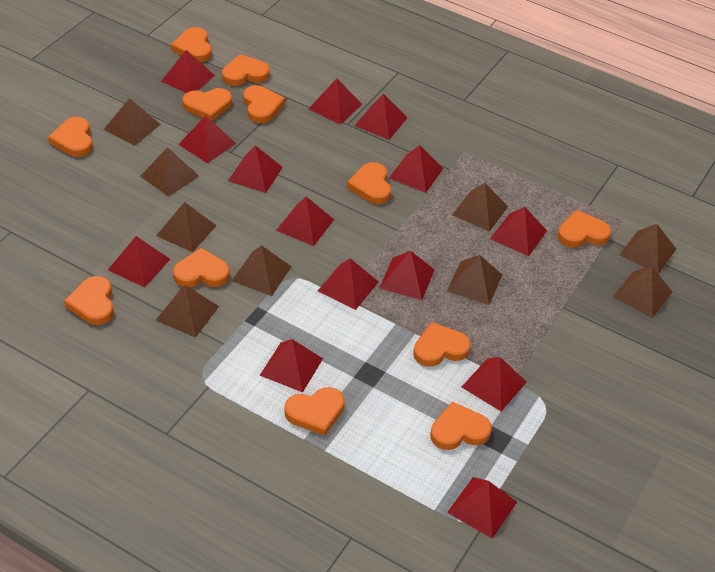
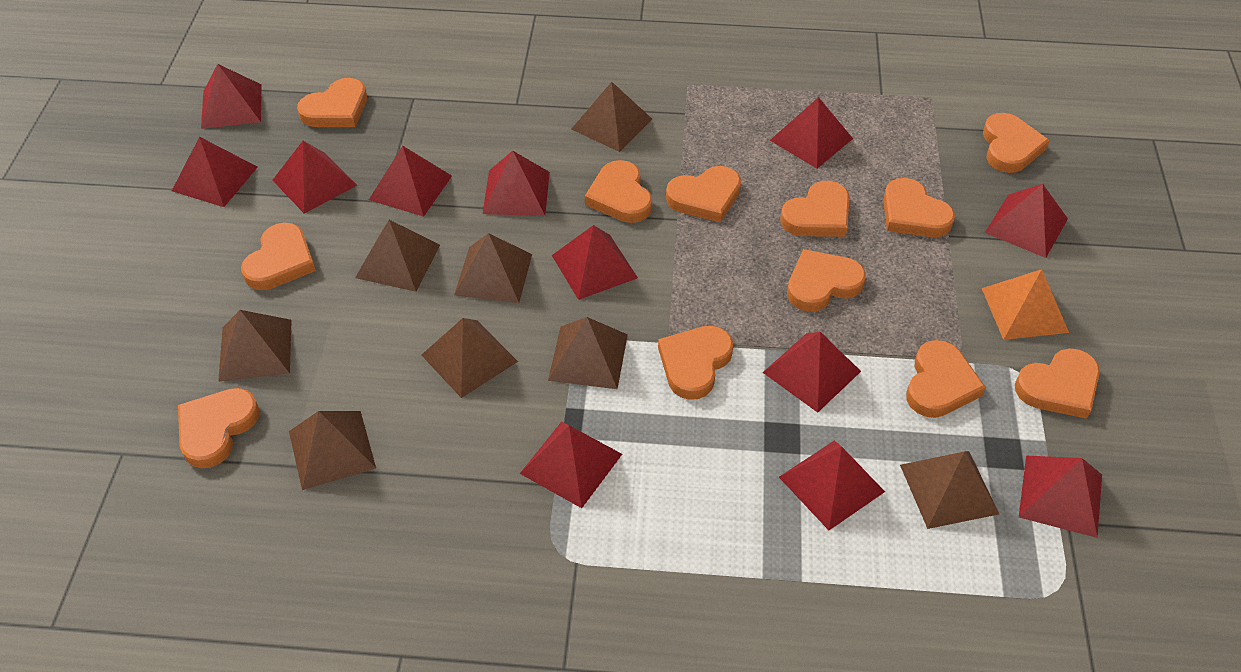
brown pyramid: [103,98,161,146] [140,147,199,197] [155,285,219,338] [156,202,217,252] [232,245,292,296] [447,255,502,305] [452,183,508,232] [613,267,672,318] [619,224,676,274] = 9 -> [218,310,292,382] [289,411,376,490] [355,220,440,292] [422,318,518,398] [454,233,532,303] [548,317,628,389] [571,82,652,152] [900,451,999,529] = 8
orange pyramid: none = 0 -> [982,269,1069,340] = 1
red pyramid: [108,236,170,287] [161,50,215,93] [178,116,236,164] [228,146,283,193] [259,339,323,392] [276,197,334,246] [309,79,362,125] [318,258,378,310] [354,93,407,140] [380,251,435,300] [389,145,443,193] [447,477,517,539] [462,357,527,411] [490,207,547,256] = 14 -> [172,137,258,207] [201,64,262,129] [273,141,357,214] [369,146,452,217] [483,151,550,216] [520,421,622,508] [552,225,638,300] [762,332,861,413] [770,97,853,168] [779,441,885,530] [985,184,1068,258] [1019,456,1102,538] = 12

